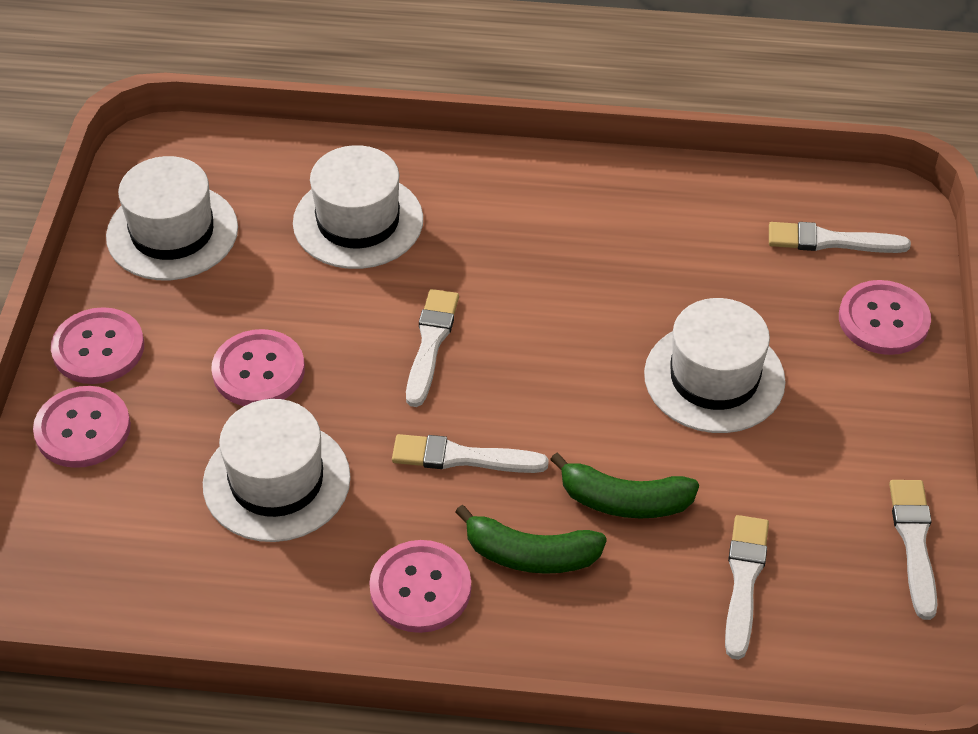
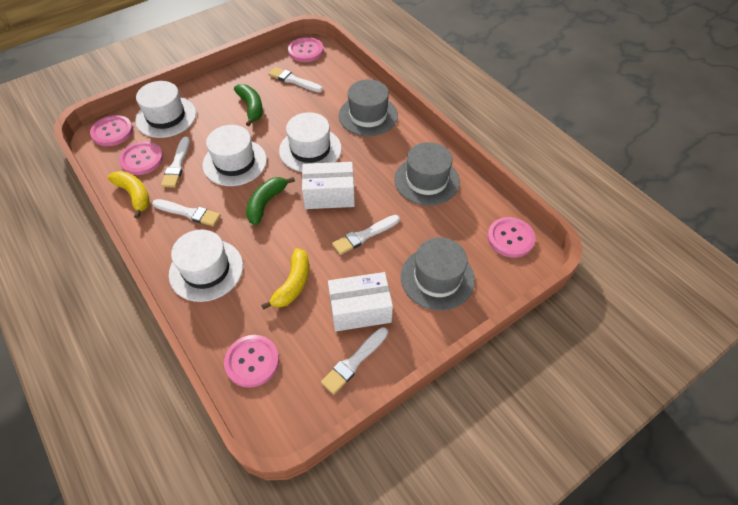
grey hat: none = 0 -> [339,79,398,136] [394,142,460,206] [401,238,475,311] = 3
white box: none = 0 -> [302,162,355,209] [328,272,393,331] = 2
yellow banana: none = 0 -> [107,171,150,219] [261,248,309,310] = 2

